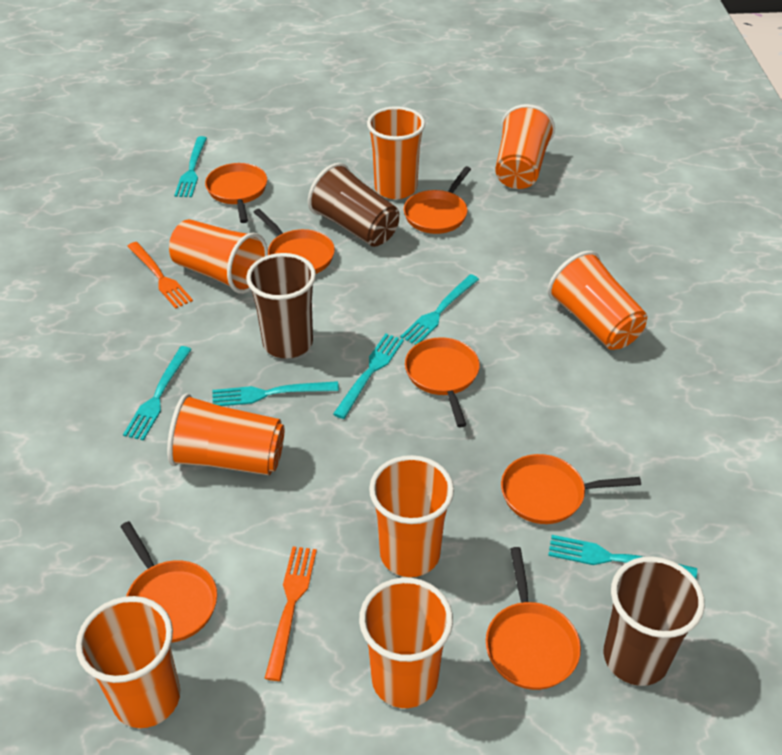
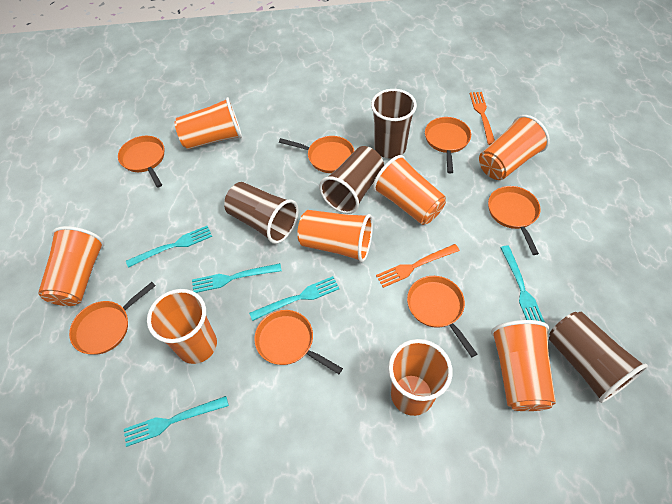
brown cup: [246,253,316,358] [308,163,399,247] [604,556,705,686] = 3 -> [224,182,299,244] [319,146,384,214] [371,89,417,159] [549,312,648,403] = 4
turquoise fork: [123,346,192,441] [174,136,207,197] [212,381,339,406] [333,334,404,419] [400,274,479,345] [548,535,697,579] = 6 -> [124,396,229,447] [126,226,212,268] [192,263,282,293] [249,276,339,321] [500,245,545,323] = 5

